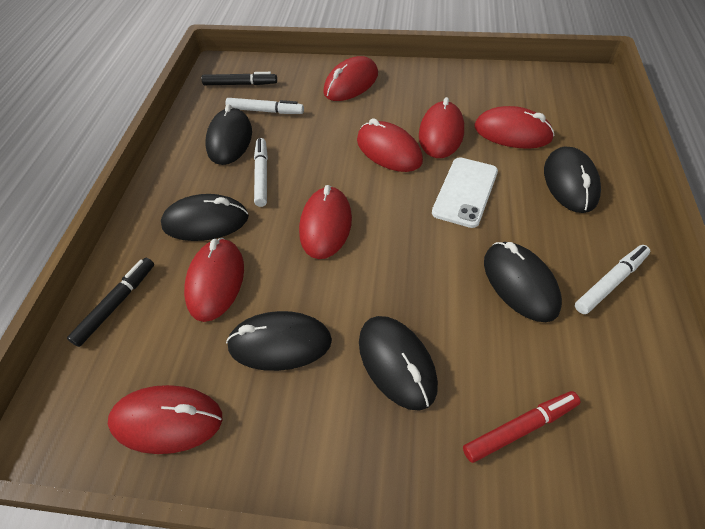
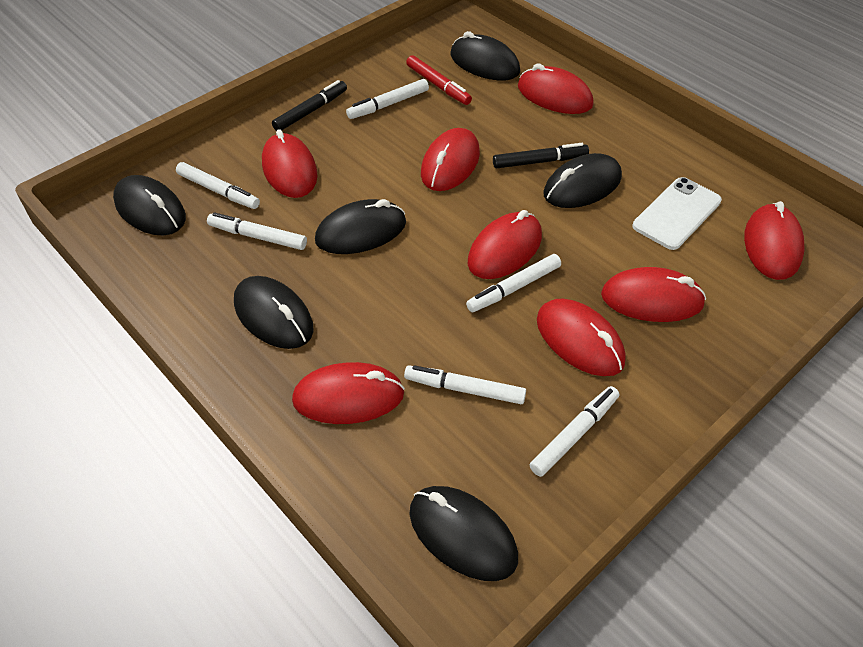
red mouse: [108,385,222,454] [184,238,244,322] [299,185,352,259] [323,56,378,101] [357,118,423,172] [419,97,464,158] [475,106,555,149] = 7 -> [262,129,318,198] [292,362,405,424] [421,128,480,191] [468,210,542,279] [518,63,594,114] [537,298,626,376] [601,267,706,322] [744,201,805,280] = 8
white marker: [225,98,304,114] [254,138,268,207] [575,245,650,314] = 3 -> [176,162,260,209] [207,212,307,250] [346,79,429,119] [404,365,526,404] [466,254,561,312] [530,386,619,477] = 6

